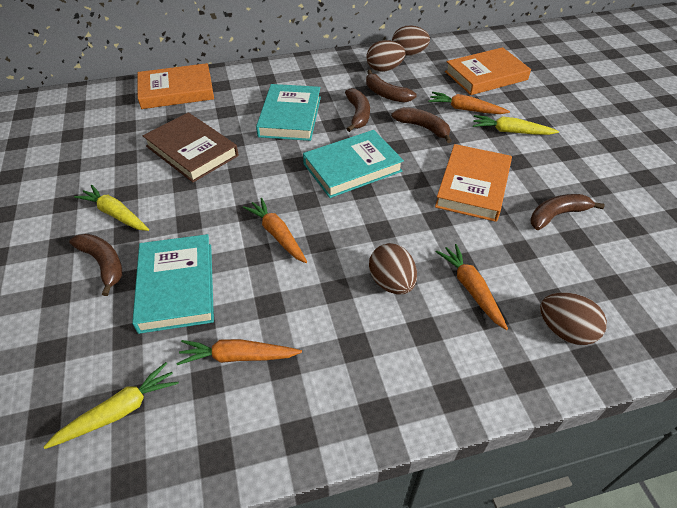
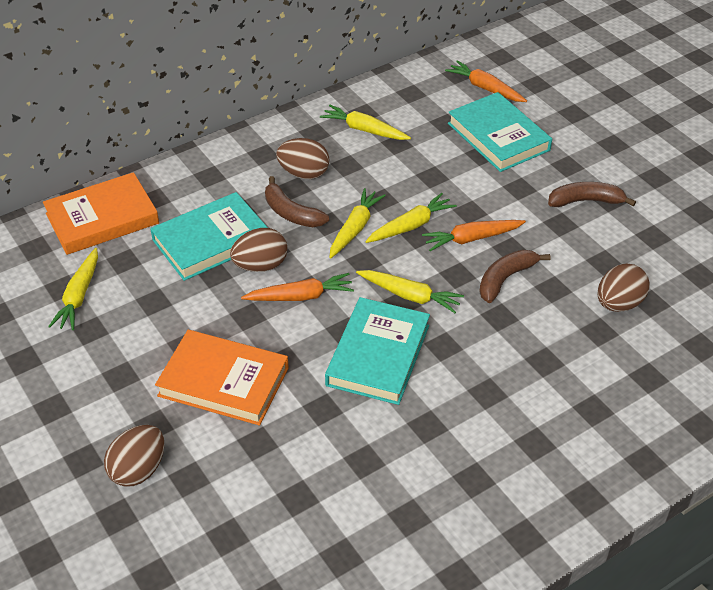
brown banana: [69,234,122,296] [345,88,370,132] [366,70,417,103] [391,107,452,143] [530,194,605,230] = 5 -> [265,176,329,227] [479,250,550,303] [548,182,636,207] = 3
brown book: [143,112,239,182] = 1 -> none = 0
orange book: [138,63,214,109] [435,144,512,222] [445,47,531,95] = 3 -> [43,172,159,255] [155,330,289,425] = 2
orange carrot: [177,339,302,365] [243,198,307,263] [428,92,510,114] [436,244,508,330] = 4 -> [241,273,354,301] [422,220,526,251] [445,61,527,102] = 3
yellow carrot: [44,362,179,449] [74,185,149,231] [473,115,559,135] = 3 -> [48,248,98,330] [320,105,411,140] [329,188,386,258] [356,270,464,313] [365,193,457,243] = 5

